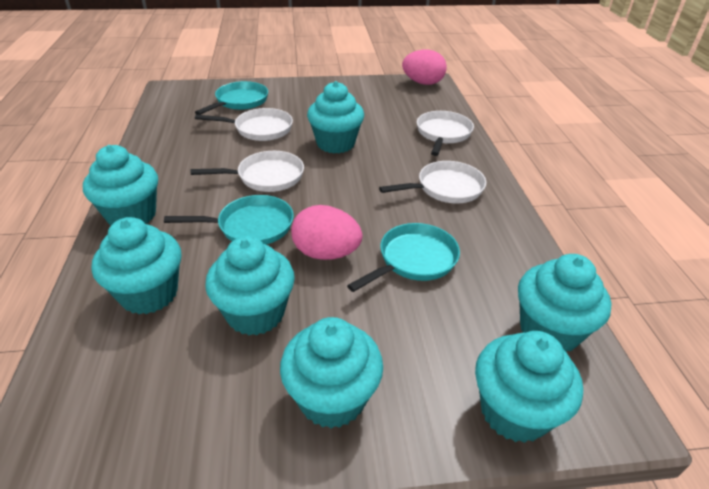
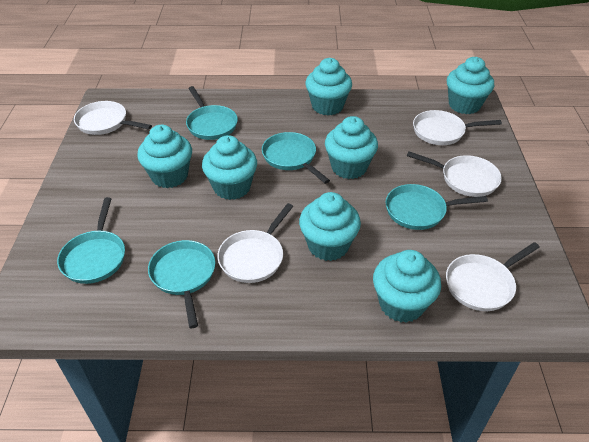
pink egg: [291,205,363,260] [402,50,447,85] = 2 -> none = 0
turquoise pan: [164,195,294,245] [195,81,268,115] [347,223,460,292] = 3 -> [57,197,125,284] [148,240,215,328] [186,86,238,140] [262,132,330,184] [386,184,488,230] = 5
white pan: [191,151,304,192] [195,108,293,141] [379,161,486,204] [417,111,474,156] = 4 -> [74,101,152,135] [217,203,293,283] [407,151,502,197] [413,110,502,145] [446,242,540,311] = 5

